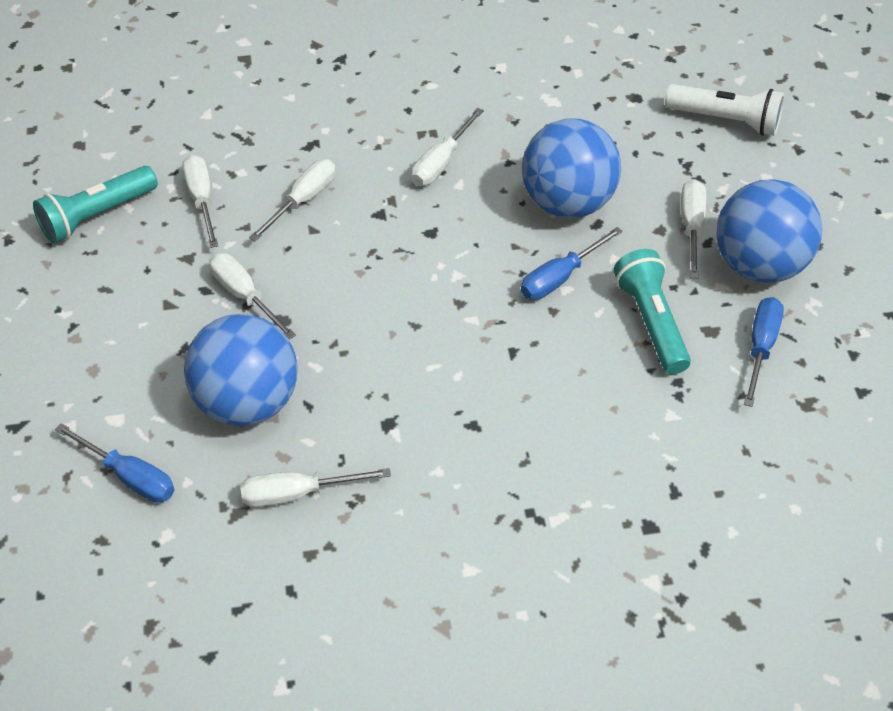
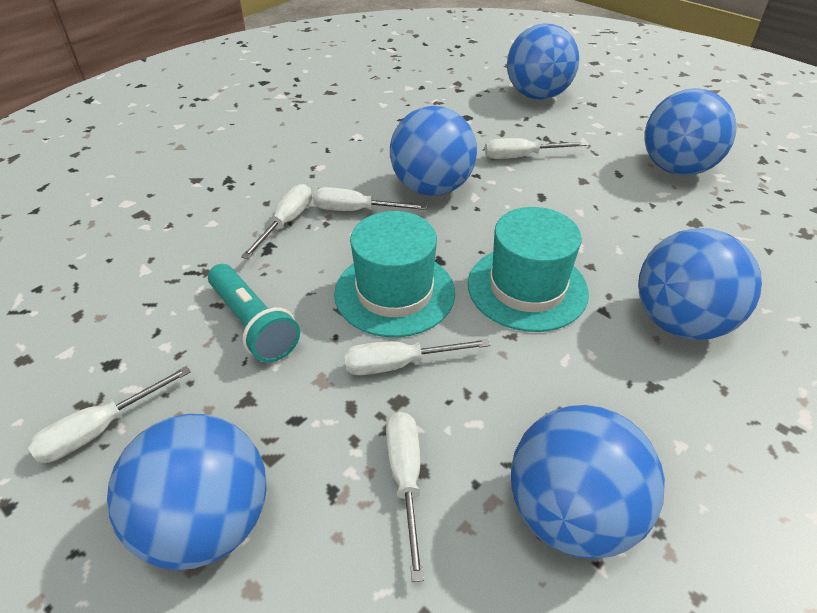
blue ball: [184,314,298,426] [522,119,621,218] [716,179,822,283] = 3 -> [107,414,267,570] [390,106,477,196] [507,23,579,100] [511,405,665,559] [638,228,762,340] [644,88,737,176] = 6
blue screwdriver: [55,423,175,503] [521,227,623,300] [744,297,784,407] = 3 -> none = 0
turquoise flashlight: [33,166,158,243] [613,249,691,374] = 2 -> [208,264,300,363] = 1
turquoise hat: none = 0 -> [334,211,455,337] [468,207,589,332] = 2
white flashlight: [665,84,784,136] = 1 -> none = 0

